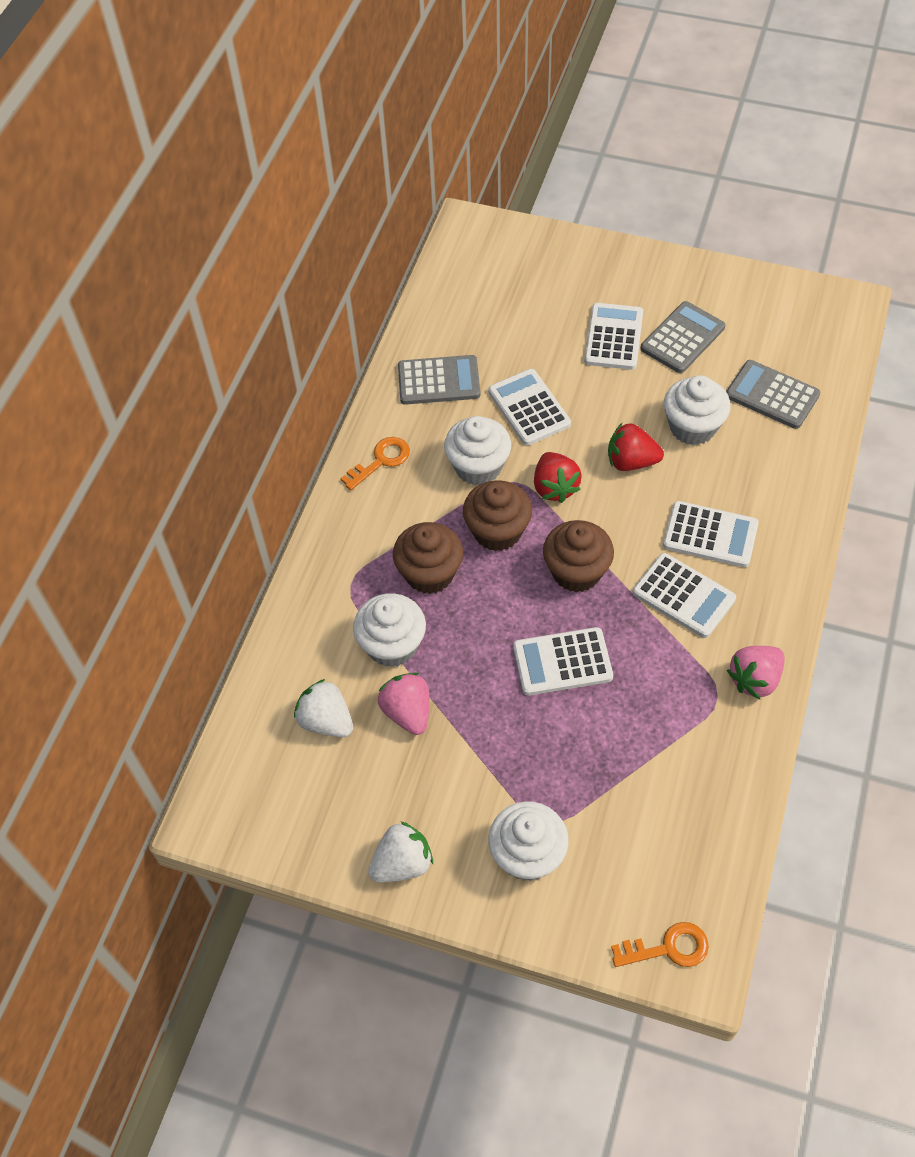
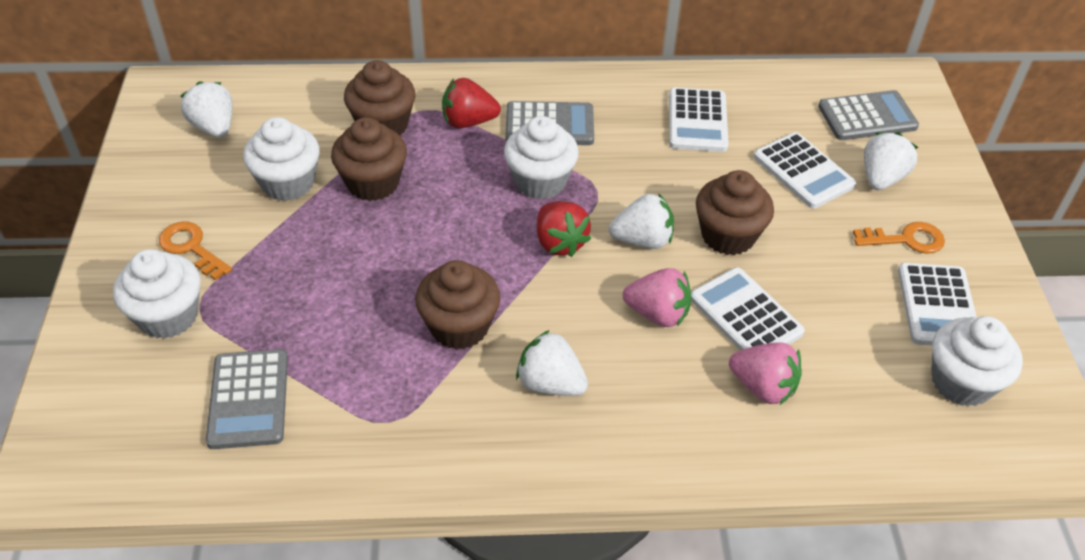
brown cupcake: [393,522,463,594] [463,480,532,551] [543,520,614,593] = 3 -> [331,117,407,201] [344,60,415,136] [415,260,500,350] [696,170,774,255] = 4
white calculator: [488,369,571,445] [513,627,613,695] [584,303,643,370] [633,553,736,638] [663,501,759,567] = 5 -> [669,87,729,152] [691,267,805,351] [754,132,856,209] [898,263,977,345] = 4
white strawberry: [294,679,353,737] [368,821,433,882] = 2 -> [181,81,232,138] [516,330,588,396] [609,193,674,249] [864,133,918,190] = 4

